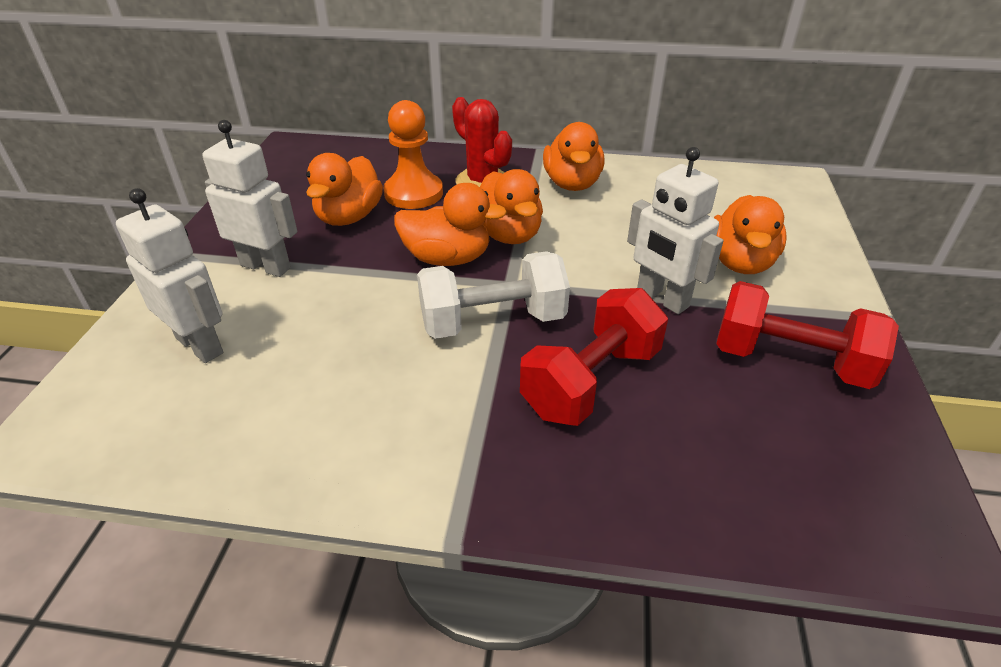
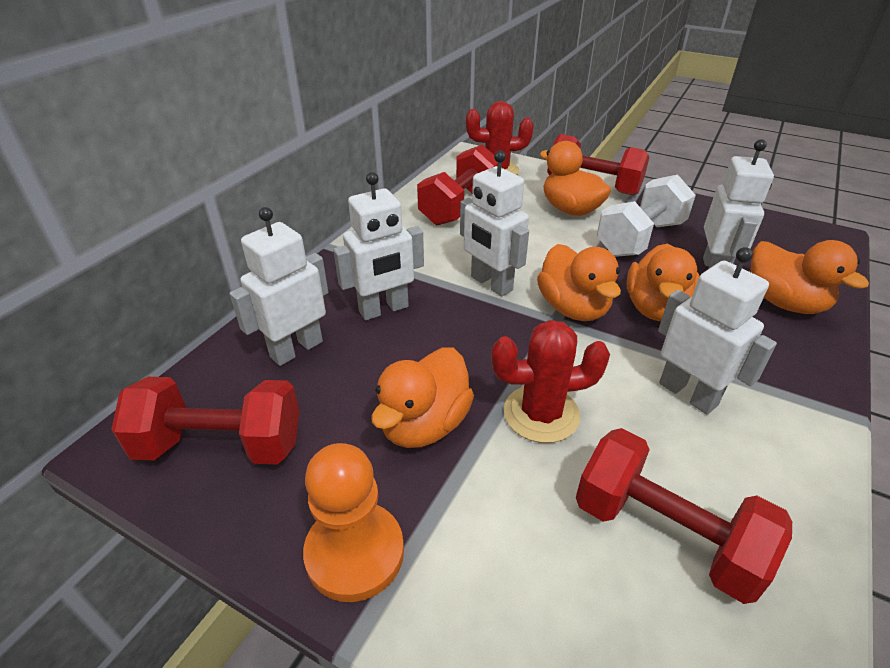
red cactus: [452,97,512,187] = 1 -> [466,101,534,175] [491,320,610,443] = 2
red dumbbell: [520,288,668,426] [716,281,899,389] = 2 -> [111,377,300,464] [417,145,498,225] [547,134,649,196] [576,428,792,604] = 4
white robot: [116,188,223,363] [202,120,297,277] [627,147,723,314] = 3 -> [229,207,328,366] [333,172,424,320] [460,150,529,296] [658,247,777,415] [703,139,774,269] = 5

